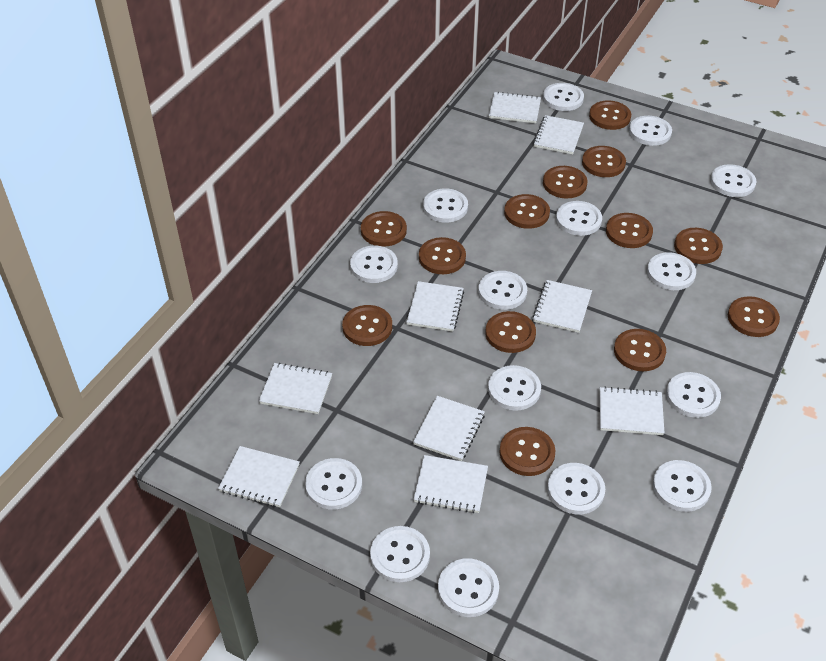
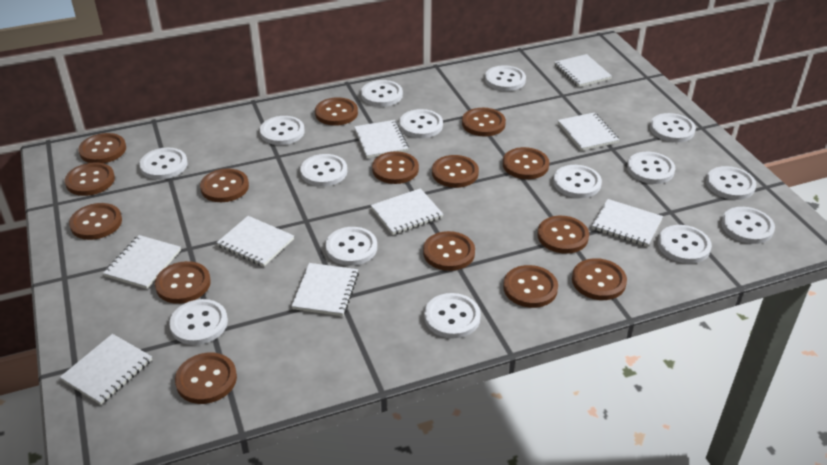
brown button: [342,305,392,346] [361,211,407,247] [419,237,466,274] [485,311,536,353] [500,427,555,476] [504,194,550,229] [543,166,588,198] [582,146,626,177] [589,101,631,130] [606,213,653,248] [614,329,666,371] [674,228,723,264] [728,296,780,337] = 13 -> [65,162,115,196] [69,203,122,240] [78,133,126,163] [155,261,211,304] [175,353,237,404] [200,168,249,202] [315,97,358,126] [372,151,419,184] [423,231,475,271] [432,155,479,188] [462,108,506,136] [503,147,549,179] [503,265,558,308] [537,216,589,254] [572,258,627,300] = 15

